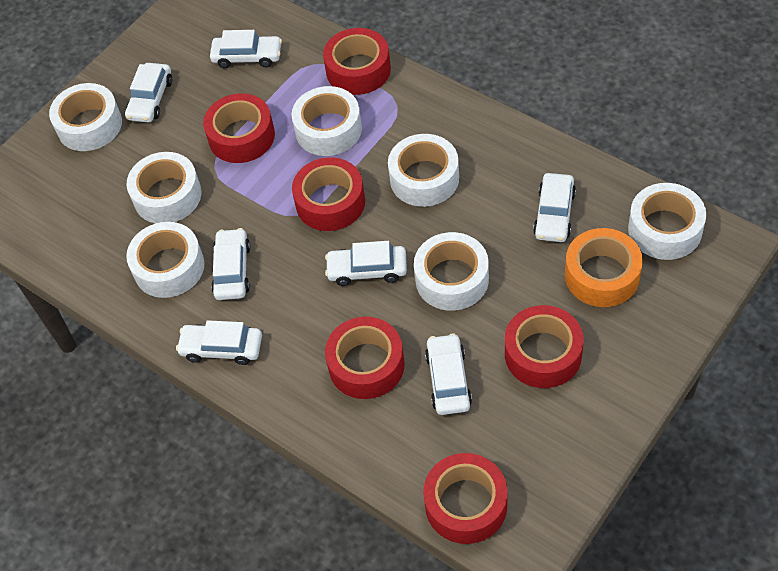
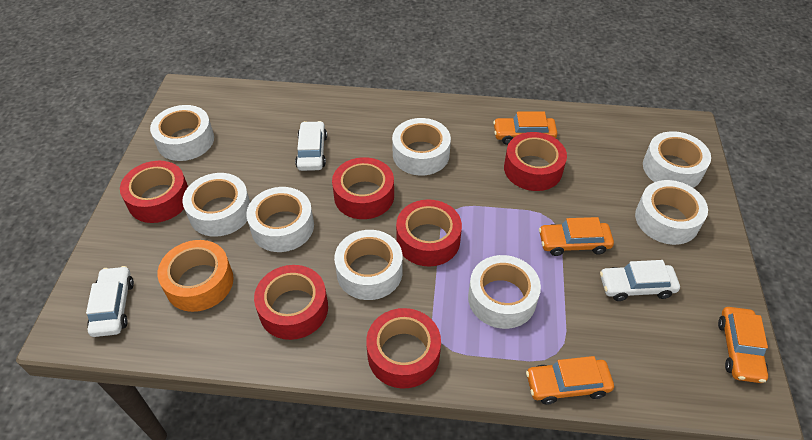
orange car: none = 0 -> [493,112,557,145] [526,356,614,404] [539,217,614,256] [718,307,768,383] = 4
white car: [125,63,172,123] [176,320,262,365] [210,30,282,68] [211,228,251,300] [325,241,407,286] [425,333,472,415] [533,173,576,242] = 7 -> [86,266,134,337] [295,121,327,171] [600,260,680,301] = 3
white tape: [49,83,122,151] [126,222,205,298] [127,152,202,223] [292,86,362,156] [388,134,459,207] [414,232,489,311] [628,183,706,260] = 7 -> [150,105,214,161] [182,173,250,237] [246,187,314,252] [334,230,403,300] [392,118,451,175] [468,255,541,329] [635,180,708,245] [643,131,711,188] = 8

